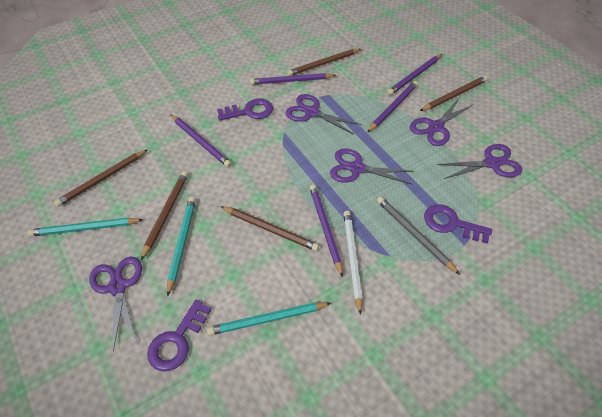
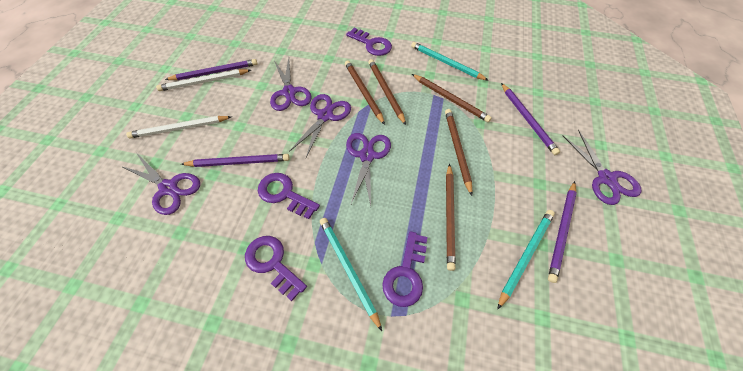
grey pencil: [377,197,460,275] = 1 -> none = 0
purple key: [147,300,211,371] [217,99,273,121] [424,204,492,244] = 3 -> [245,236,307,301] [258,173,320,219] [346,28,392,56] [382,231,427,307] = 4
purple pencil: [170,114,232,167] [250,73,336,85] [310,185,343,278] [367,81,418,133] [387,54,442,95] = 5 -> [165,59,258,80] [181,154,290,167] [501,83,560,155] [548,181,577,283] = 4
white pencil: [343,211,363,315] = 1 -> [126,116,232,138] [156,69,251,91] = 2

